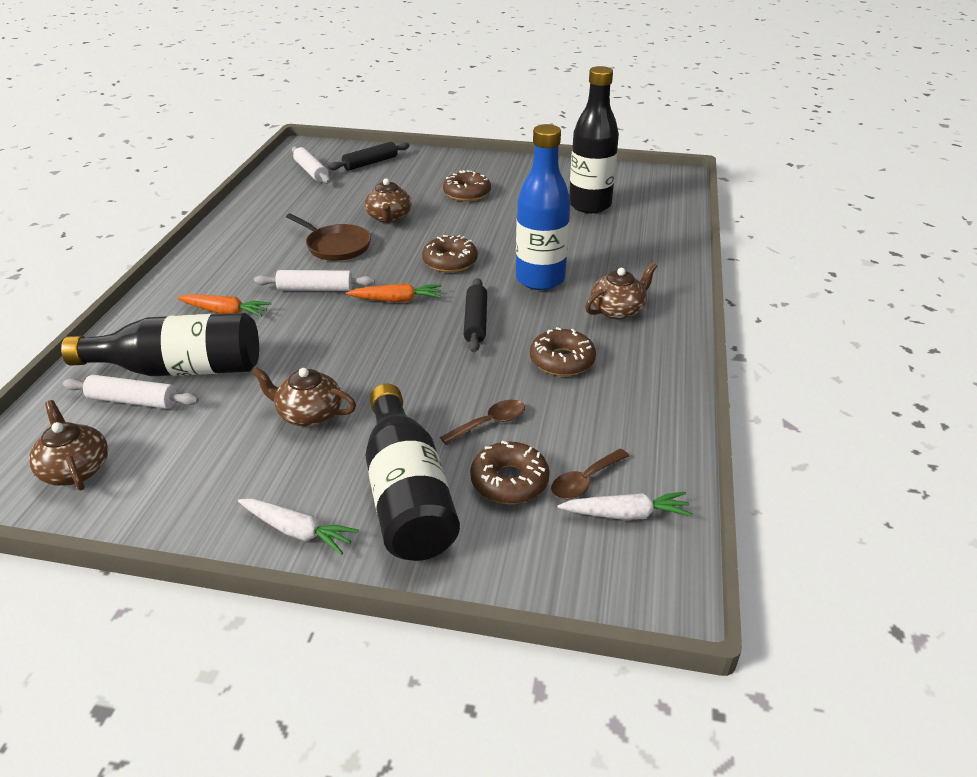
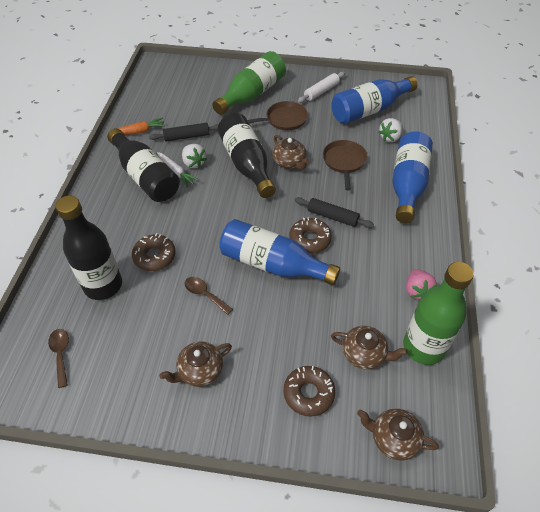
blue bottle: [516,124,571,290] = 1 -> [219,219,340,285] [331,76,418,124] [392,131,433,223] = 3
brown donut: [422,235,478,272] [443,170,491,201] [470,441,550,504] [530,327,596,376] = 4 -> [132,233,176,271] [283,366,335,416] [289,217,332,253] = 3
brown pan: [286,214,371,261] = 1 -> [248,101,308,130] [323,140,367,190] = 2
green bottle: none = 0 -> [212,51,286,115] [403,262,474,365] = 2
orange carrot: [177,294,271,317] [346,283,442,302] = 2 -> [118,117,166,135] = 1
pink strawberry: none = 0 -> [406,269,437,300] = 1
white carrot: [238,498,359,555] [557,492,693,520] = 2 -> [157,152,199,188] = 1
white rolling pin: [63,375,199,409] [254,270,375,291] [292,146,331,183] = 3 -> [298,72,345,103] = 1
white strawberry: none = 0 -> [182,144,207,168] [378,118,403,142] = 2

